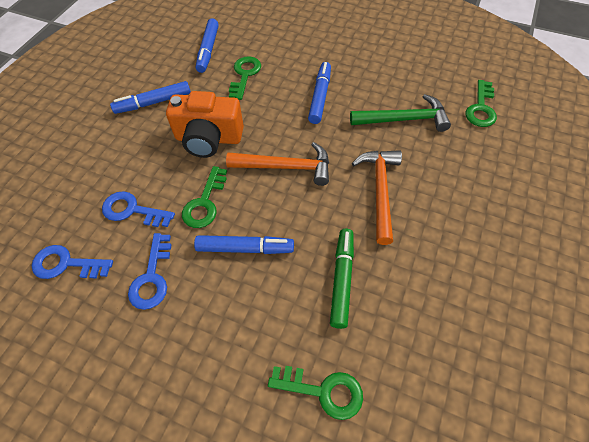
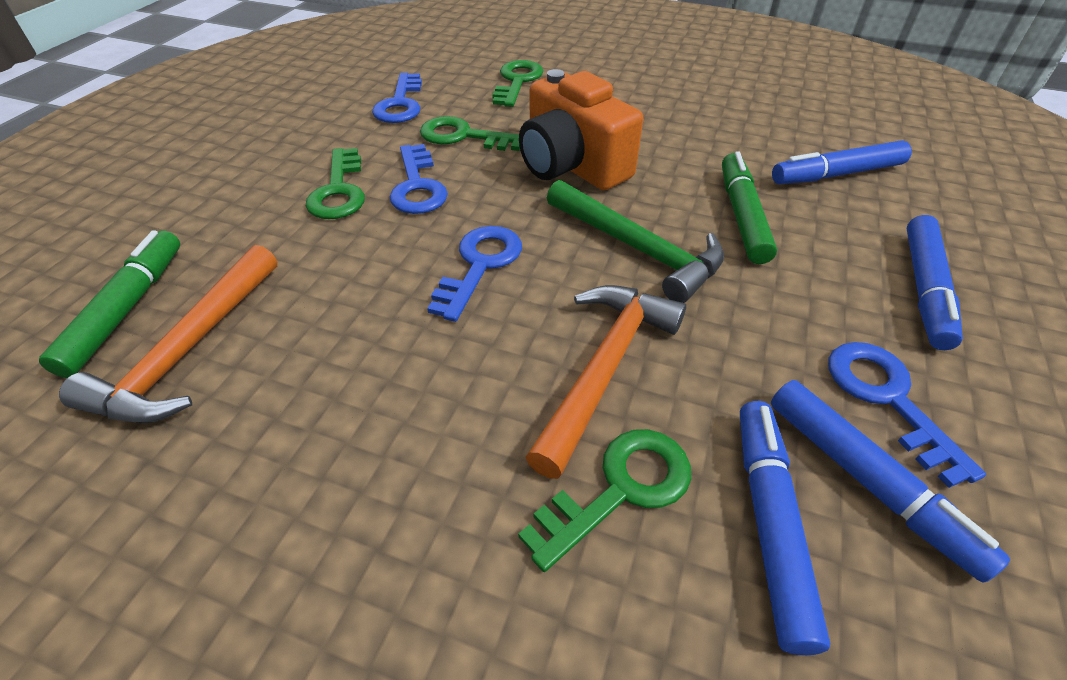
blue key: [32,245,113,279] [102,191,175,227] [128,233,172,310] = 3 -> [372,73,422,123] [390,144,448,214] [427,226,522,322] [828,342,986,488] = 4
green marker: [330,229,354,329] = 1 -> [39,230,180,378] [722,151,777,264] = 2

